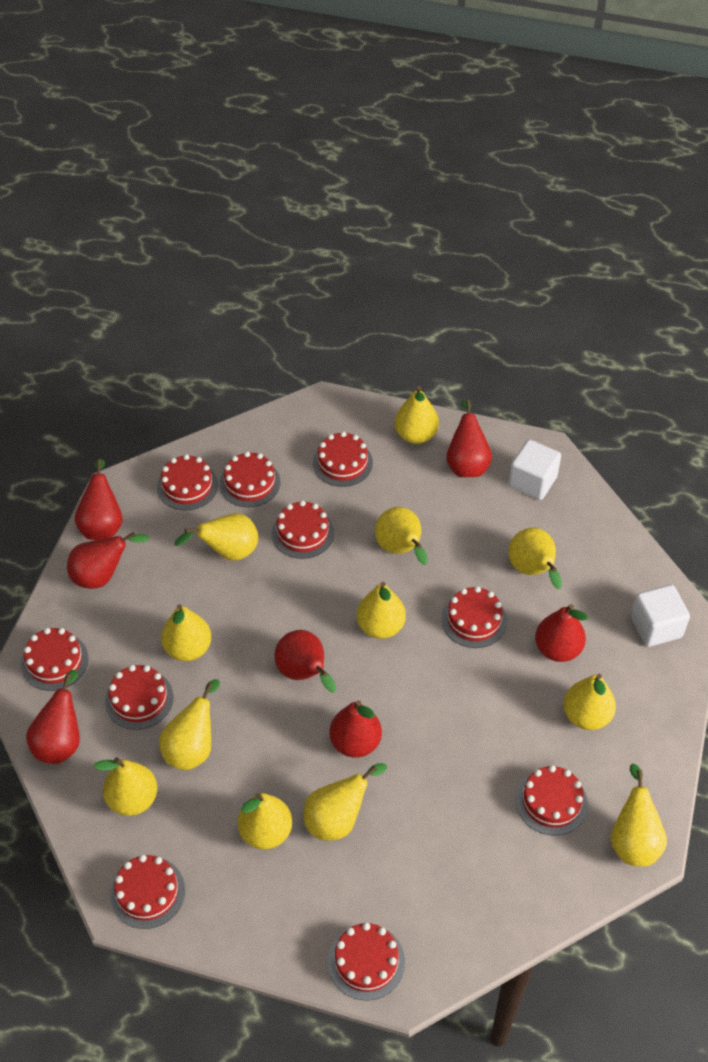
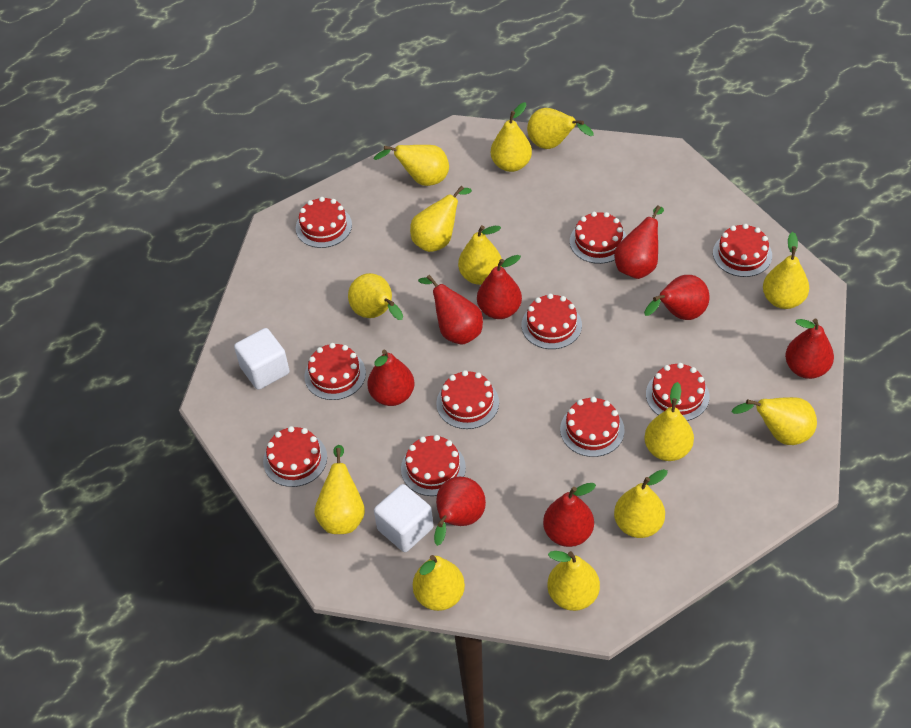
red pear: [26,670,80,764] [67,532,149,589] [75,459,123,540] [275,630,336,693] [329,700,382,758] [446,400,492,477] [535,604,588,662] = 7 -> [368,350,414,406] [418,275,483,345] [434,477,486,546] [477,255,522,319] [543,483,596,547] [614,205,664,279] [644,275,710,320] [785,319,834,379] = 8
yellow pear: [93,757,157,816] [159,679,220,770] [161,604,211,661] [174,513,258,561] [237,793,292,850] [303,763,387,841] [356,582,406,639] [375,507,428,565] [394,386,439,444] [508,528,562,589] [563,674,616,730] [611,764,667,866] = 12 -> [315,445,365,534] [348,273,403,320] [373,145,449,186] [410,186,472,252] [413,555,465,611] [458,225,502,285] [491,102,532,172] [527,108,594,149] [547,551,600,611] [614,469,668,538] [644,382,694,461] [731,397,817,445] [763,232,809,309] = 13

